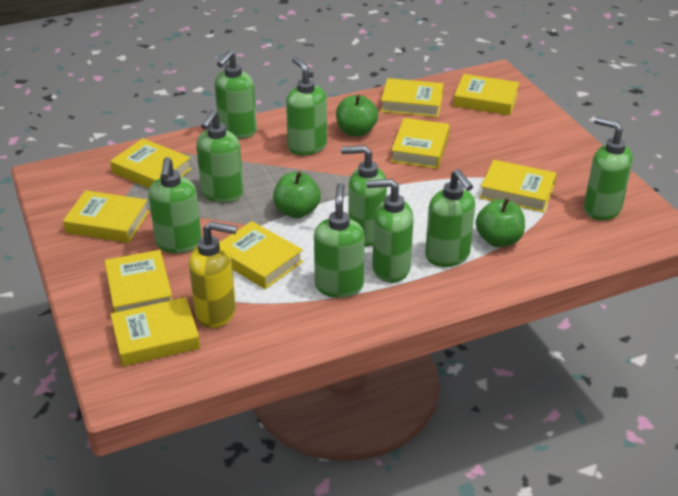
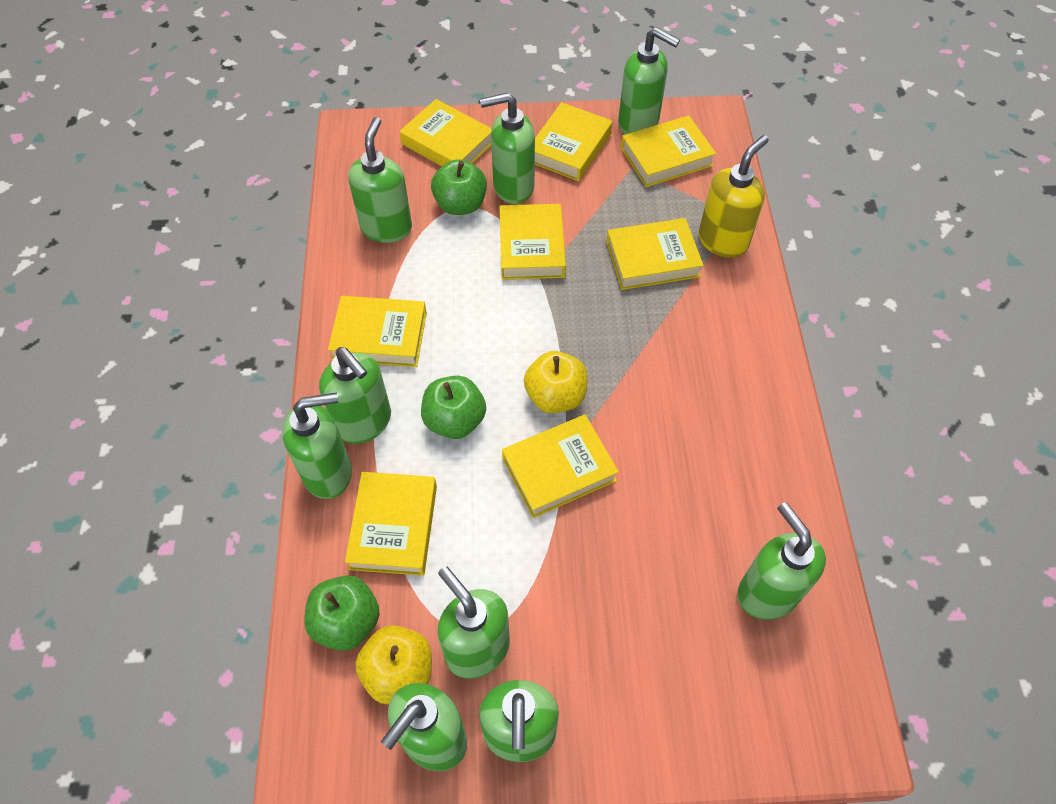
yellow apple: none = 0 -> [356,625,432,704] [524,351,587,413] = 2
yellow book: [63,190,149,243] [105,250,172,313] [110,138,192,188] [110,297,200,366] [221,221,303,289] [381,78,444,117] [391,118,450,169] [453,74,519,115] [480,160,557,213] = 9 -> [328,296,427,367] [345,472,437,576] [400,99,492,166] [500,204,566,280] [502,415,619,518] [535,102,612,181] [606,218,704,290] [621,115,716,187] = 8

